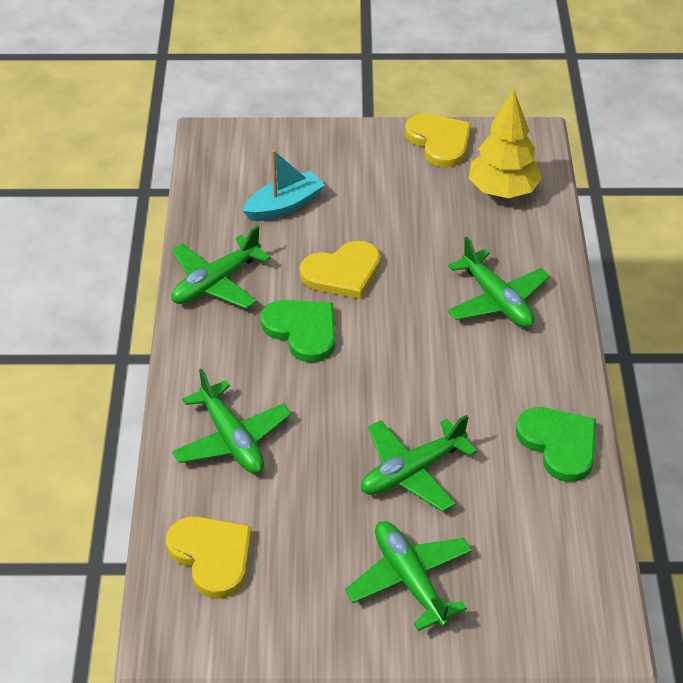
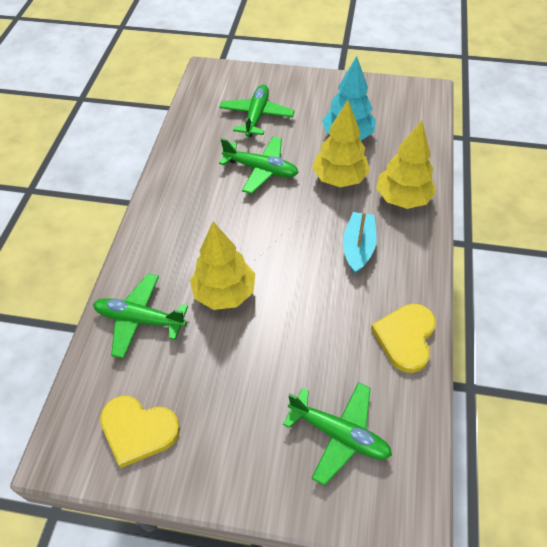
green heart: [261,300,335,363] [516,407,596,482] = 2 -> none = 0
green plane: [171,226,271,309] [172,368,291,474] [345,521,472,631] [361,415,477,512] [448,237,550,328] = 5 -> [93,274,188,359] [219,84,295,137] [219,136,299,194] [283,382,392,486] = 4
turquoise tree: none = 0 -> [322,56,376,141] = 1
yellow heart: [166,516,252,599] [300,241,381,299] [405,114,471,167] = 3 -> [100,396,180,468] [371,304,436,373] = 2
yellow tree: [469,89,543,198] = 1 -> [190,222,255,310] [312,100,370,187] [376,120,436,209] = 3

